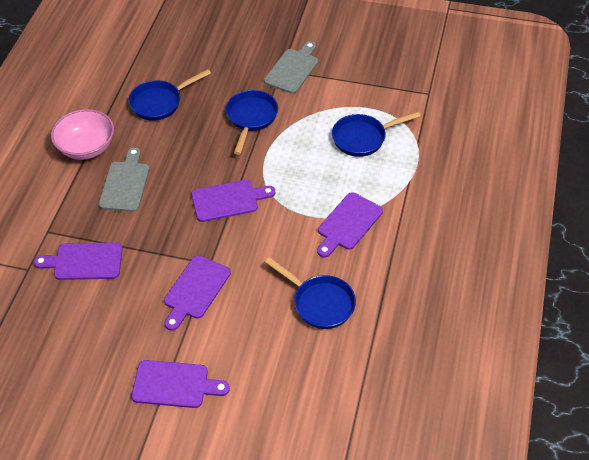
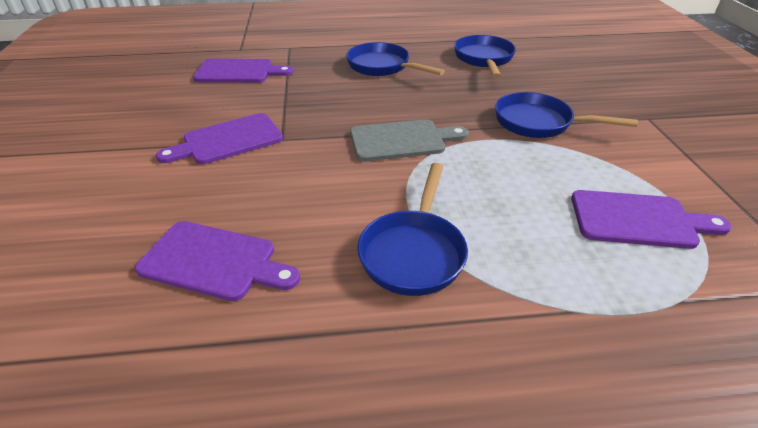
grey cutting board: [99,147,149,212] [264,41,318,94] = 2 -> [350,119,469,161] = 1
pink bowl: [51,109,114,160] = 1 -> none = 0
purple cutting board: [34,242,123,280] [131,360,230,408] [164,255,231,331] [191,180,275,222] [317,192,383,258] = 5 -> [135,221,300,301] [156,113,283,164] [193,59,293,83] [571,190,732,249] = 4

